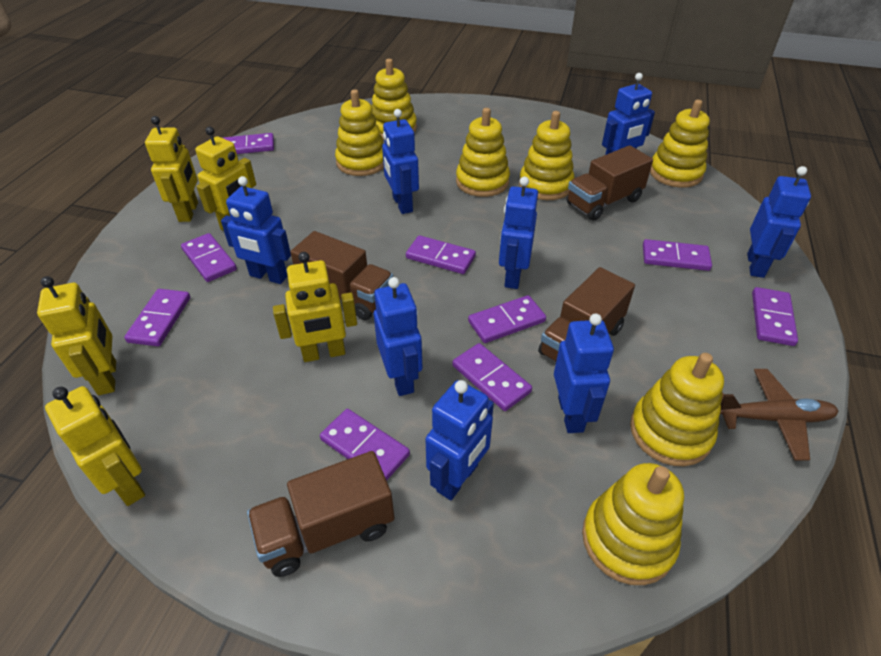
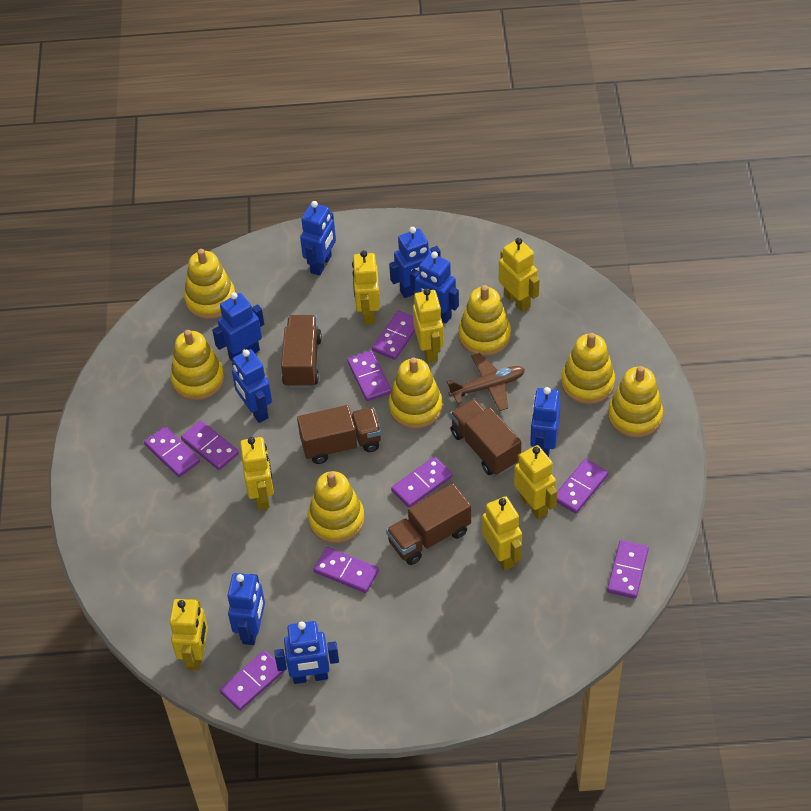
yellow robot: [37,276,116,395] [45,386,145,506] [145,116,198,222] [195,127,256,231] [273,252,357,362] = 5 -> [170,599,208,670] [240,437,274,510] [352,250,380,325] [413,288,444,363] [482,496,522,571] [499,238,540,312] [514,445,557,520] = 7

